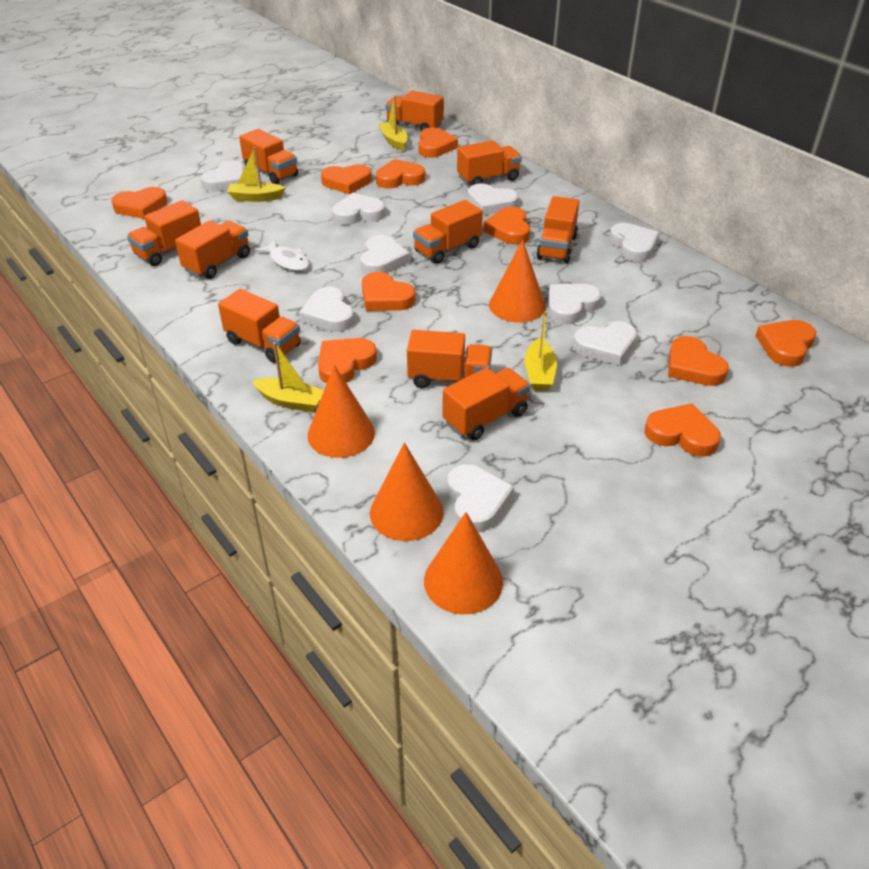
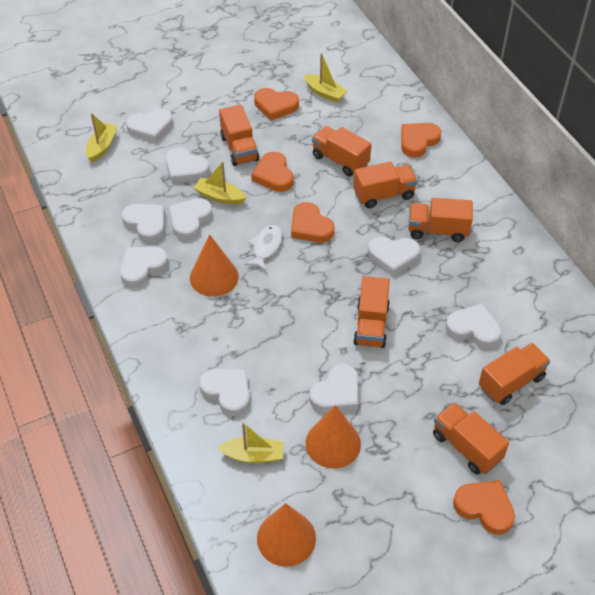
orange cone: [307,365,375,458] [370,443,444,541] [424,512,503,614] [489,240,546,323] = 4 -> [190,234,239,297] [257,503,316,567] [306,405,361,469] = 3
orange heart: [111,187,167,219] [318,338,377,383] [321,164,372,194] [362,272,415,311] [376,159,425,189] [418,127,458,158] [483,207,530,245] [644,403,721,457] [668,336,729,386] [755,320,817,367] = 10 -> [251,152,293,192] [254,88,299,120] [291,202,334,243] [401,123,441,158] [453,480,515,535] = 5
orange truck: [127,200,201,266] [175,221,250,279] [218,289,301,363] [239,129,298,184] [385,90,444,131] [407,330,492,388] [413,200,483,264] [442,368,530,441] [457,140,522,186] [536,196,580,263] = 10 -> [219,105,259,166] [312,126,372,176] [353,162,418,208] [353,276,390,348] [408,198,473,242] [433,402,509,474] [479,343,550,405] = 7

